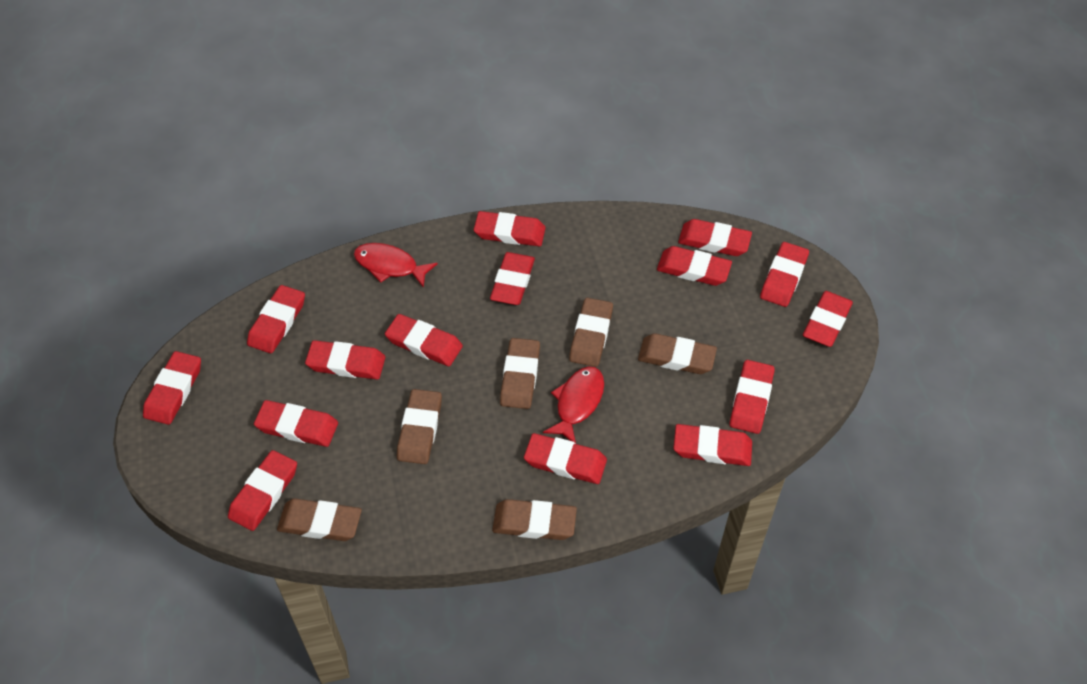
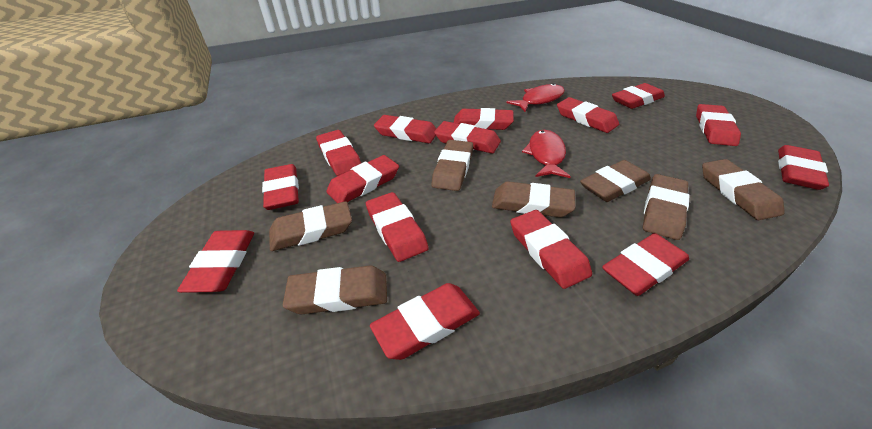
brown eraser: [277,498,362,541] [397,389,442,464] [492,499,577,540] [500,338,540,409] [569,298,613,367] [638,333,717,374] = 6 -> [269,201,352,251] [283,266,387,314] [431,140,473,191] [492,181,575,217] [580,160,651,202] [643,174,689,240] [702,159,785,220] = 7

